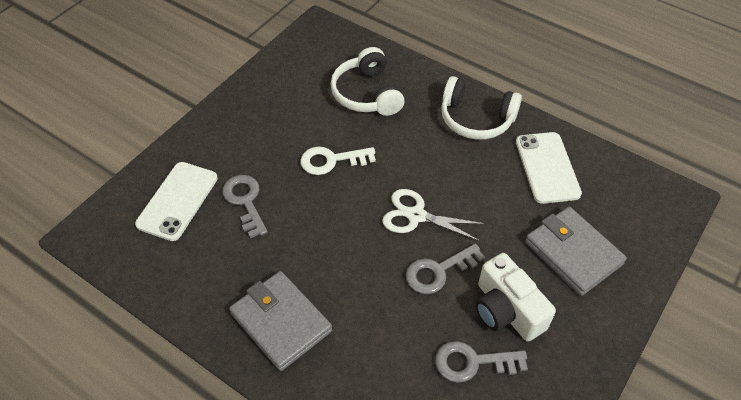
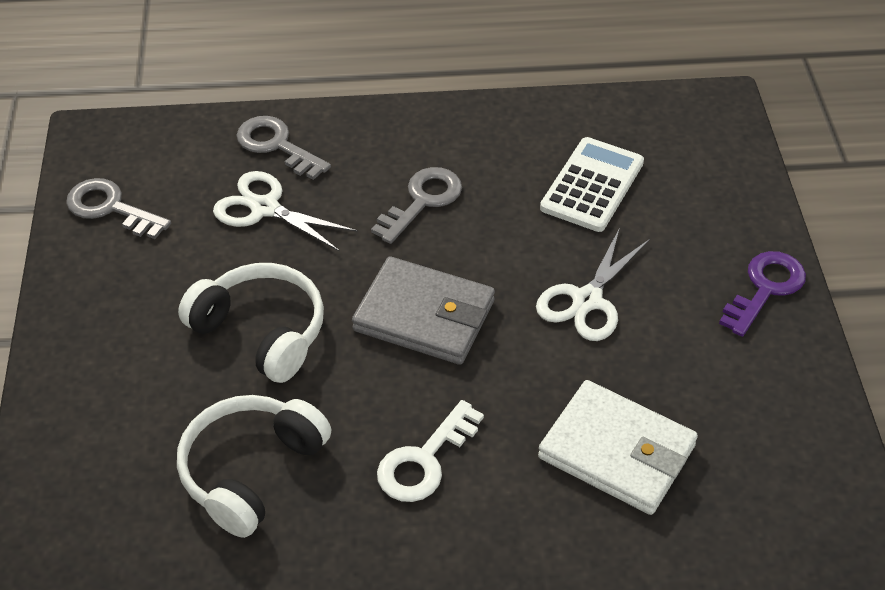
grey wallet: [229,271,332,371] [525,207,627,296] = 2 -> [352,256,495,365] = 1
purple key: none = 0 -> [719,251,806,337] = 1
white calculator: none = 0 -> [540,137,644,232] = 1
white camera: [475,253,556,342] = 1 -> none = 0
white phone: [135,162,218,241] [516,132,582,204] = 2 -> none = 0
white scissors: [382,189,486,242] = 1 -> [213,171,358,252] [536,228,650,341] = 2
white wallet: none = 0 -> [538,380,698,515] = 1

